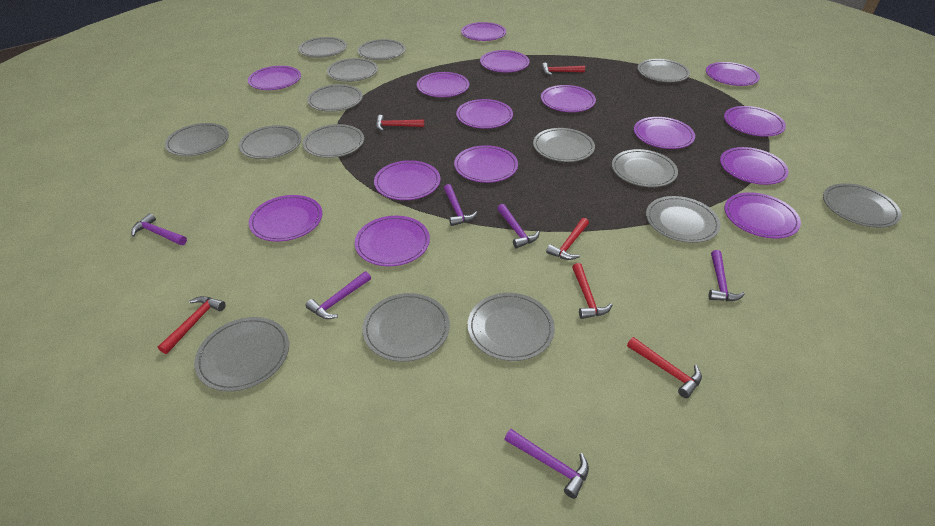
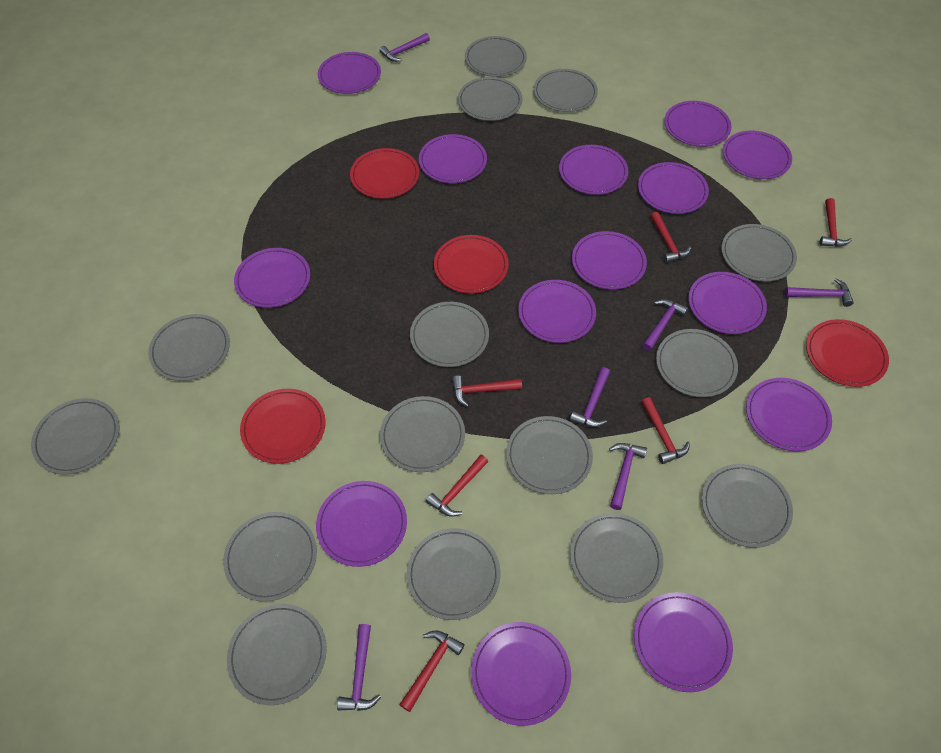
purple plate: [248,66,301,90] [249,195,322,242] [355,216,430,266] [374,160,440,200] [417,72,469,97] [454,145,518,183] [456,99,513,129] [461,22,506,41] [480,50,530,73] [541,85,596,112] [634,117,695,149] [706,62,760,86] [720,147,789,185] [724,106,786,137] [725,192,801,238] = 15 -> [234,248,310,308] [316,481,407,567] [318,52,381,94] [419,134,487,183] [471,622,571,726] [518,280,596,343] [559,145,628,195] [572,231,647,290] [634,592,733,692] [638,162,709,214] [664,101,732,147] [688,272,767,334] [723,131,792,179] [746,378,832,452] = 14
red plate: none = 0 -> [240,389,326,464] [350,148,419,199] [434,235,509,294] [806,319,889,387] = 4

